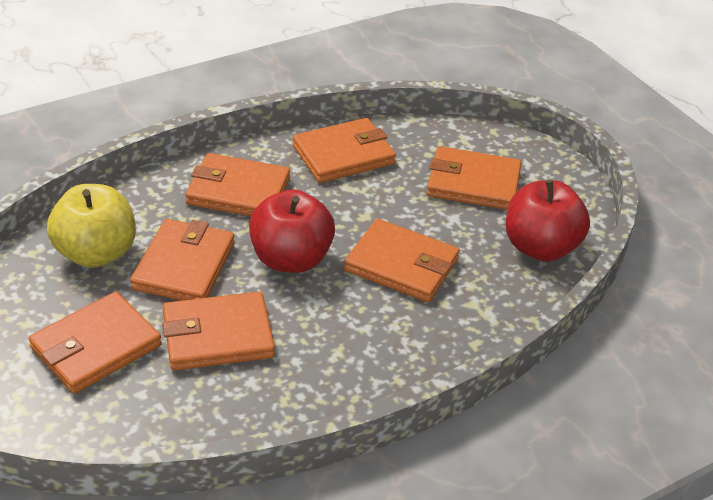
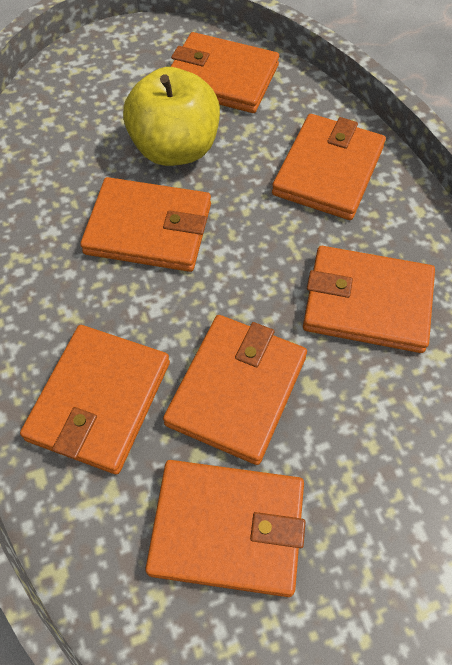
red apple: [249,189,335,273] [506,179,590,261] = 2 -> none = 0

